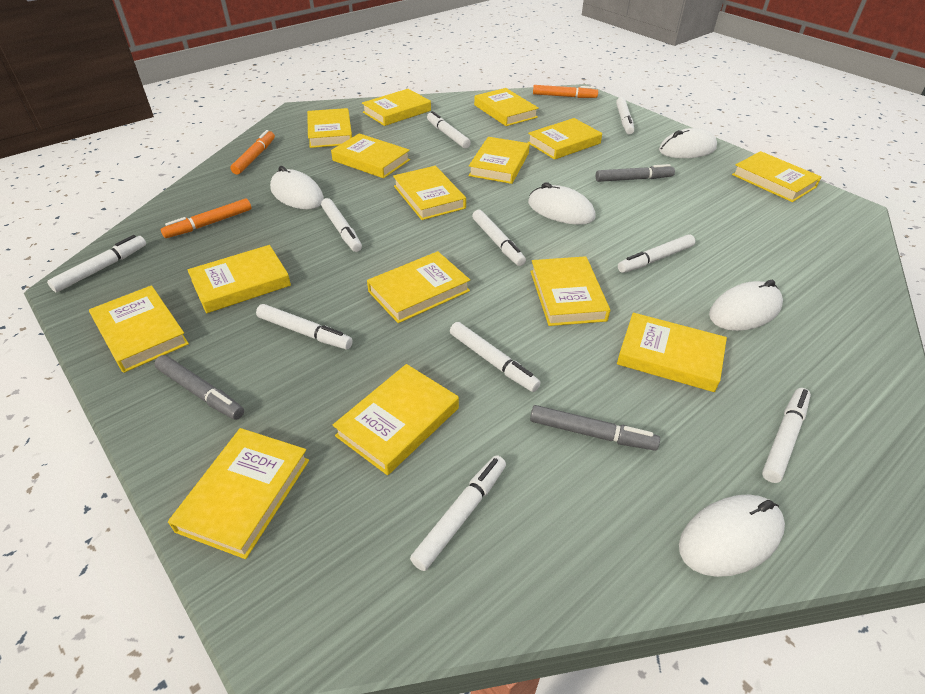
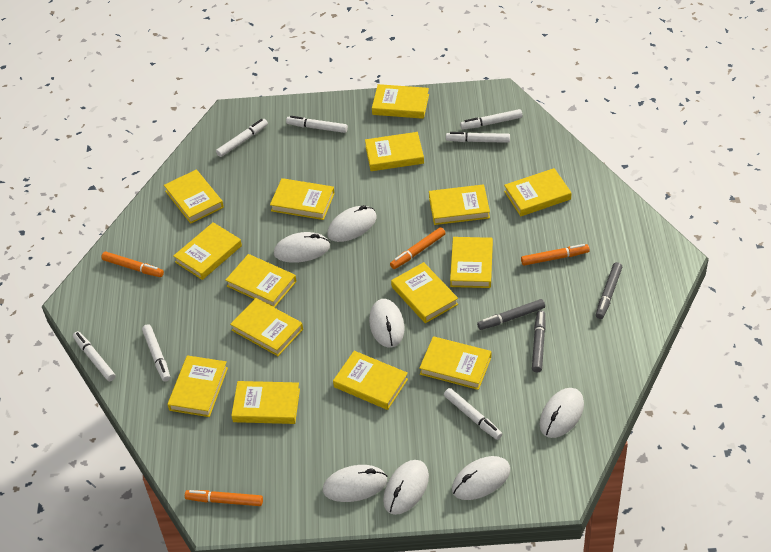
orange marker: [161,198,251,238] [230,130,275,175] [533,85,598,98] = 3 -> [101,251,164,277] [185,490,263,506] [390,227,446,269] [521,244,590,266] = 4
white marker: [47,235,146,292] [256,304,353,349] [321,198,362,252] [410,455,506,571] [427,111,471,148] [450,322,541,392] [472,210,526,266] [616,97,634,135] [618,234,695,273] [762,388,811,483] = 10 -> [73,331,116,381] [142,324,170,382] [216,119,268,157] [286,116,348,133] [444,388,502,440] [446,132,510,143] [460,109,523,130] = 7
white mouse: [270,166,324,209] [528,182,596,225] [659,128,717,158] [679,494,785,577] [709,280,783,331] = 5 -> [274,232,330,263] [323,465,387,502] [327,205,377,242] [369,299,405,348] [383,460,429,515] [452,456,510,500] [540,388,584,438] = 7

